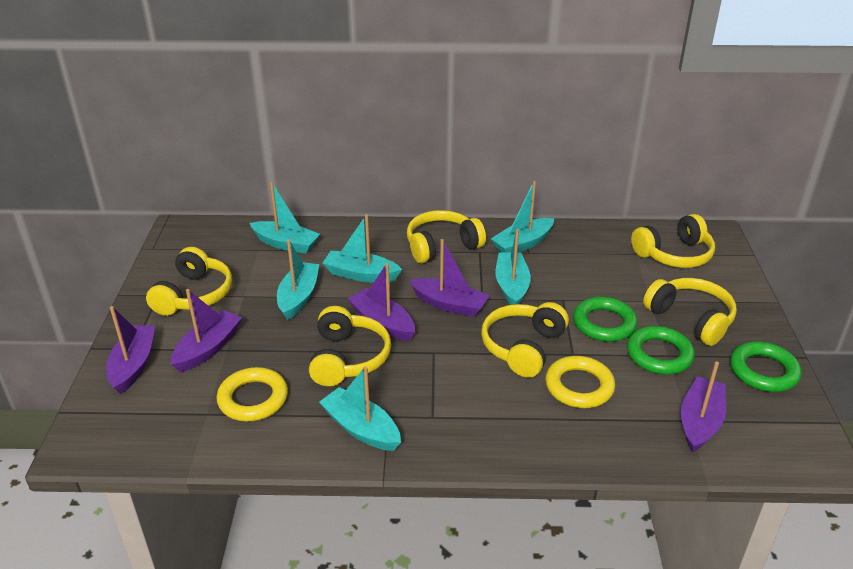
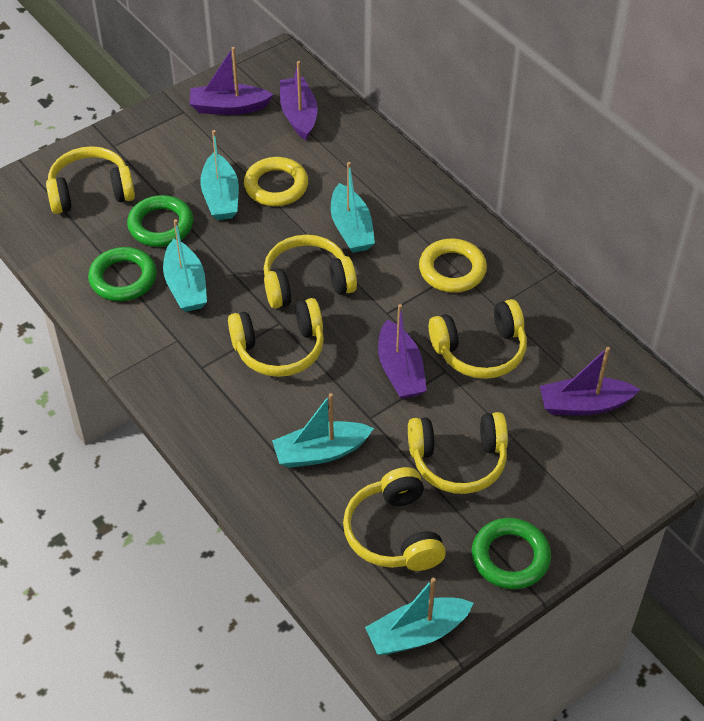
purple boat: [106,306,155,394] [171,289,242,372] [347,263,415,341] [409,239,490,317] [681,361,726,452] = 5 -> [190,47,273,115] [280,61,318,140] [378,304,427,399] [540,347,640,415] = 4
turquoise boat: [250,182,320,254] [277,239,319,320] [319,366,401,451] [323,214,402,283] [491,181,554,252] [495,229,531,305] = 6 -> [163,219,207,312] [200,130,239,220] [272,393,374,468] [331,162,375,253] [365,577,473,655] = 5

